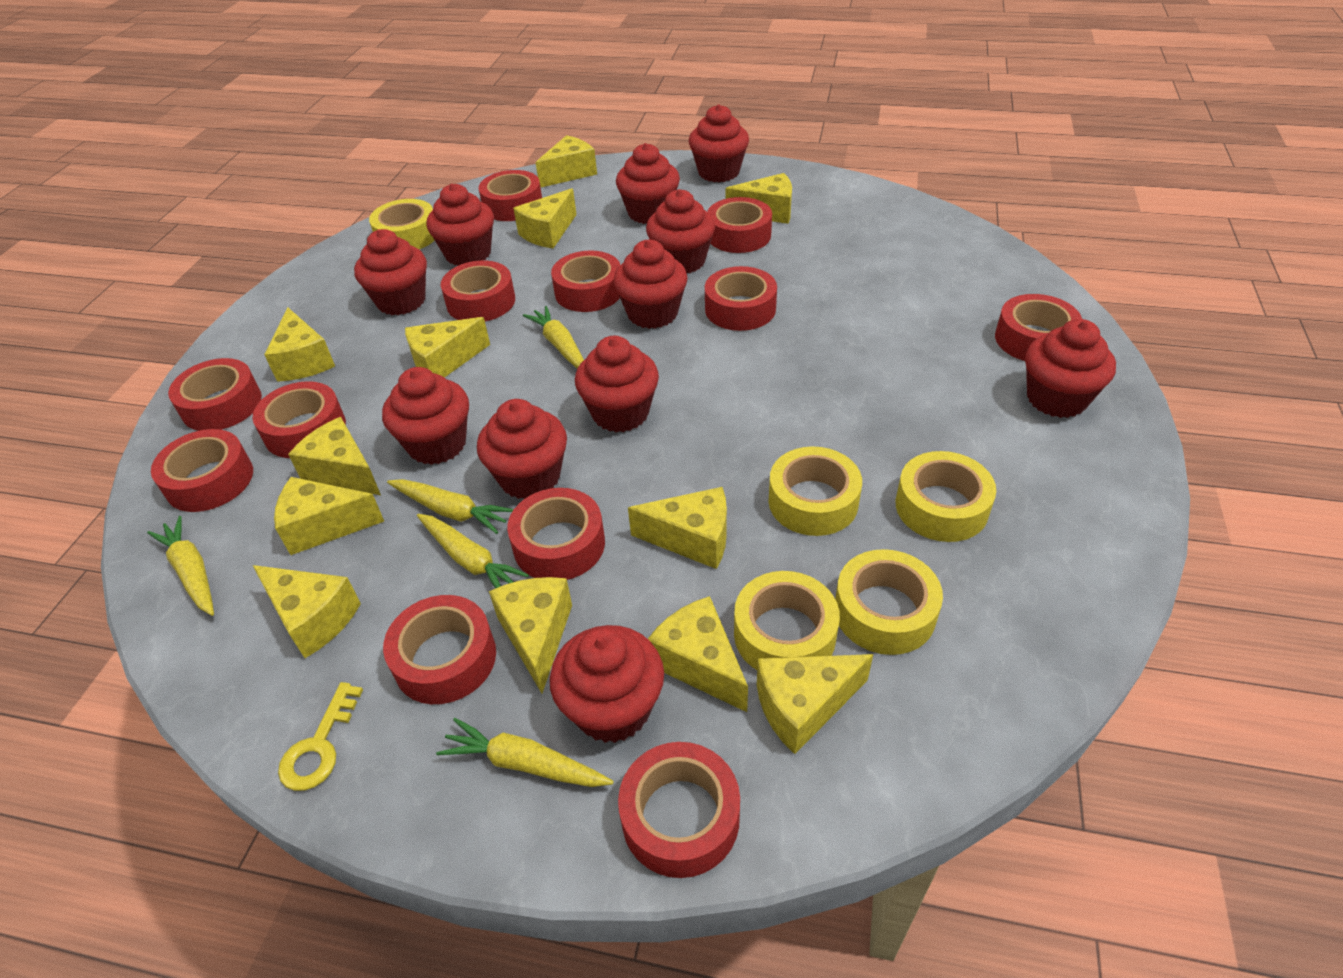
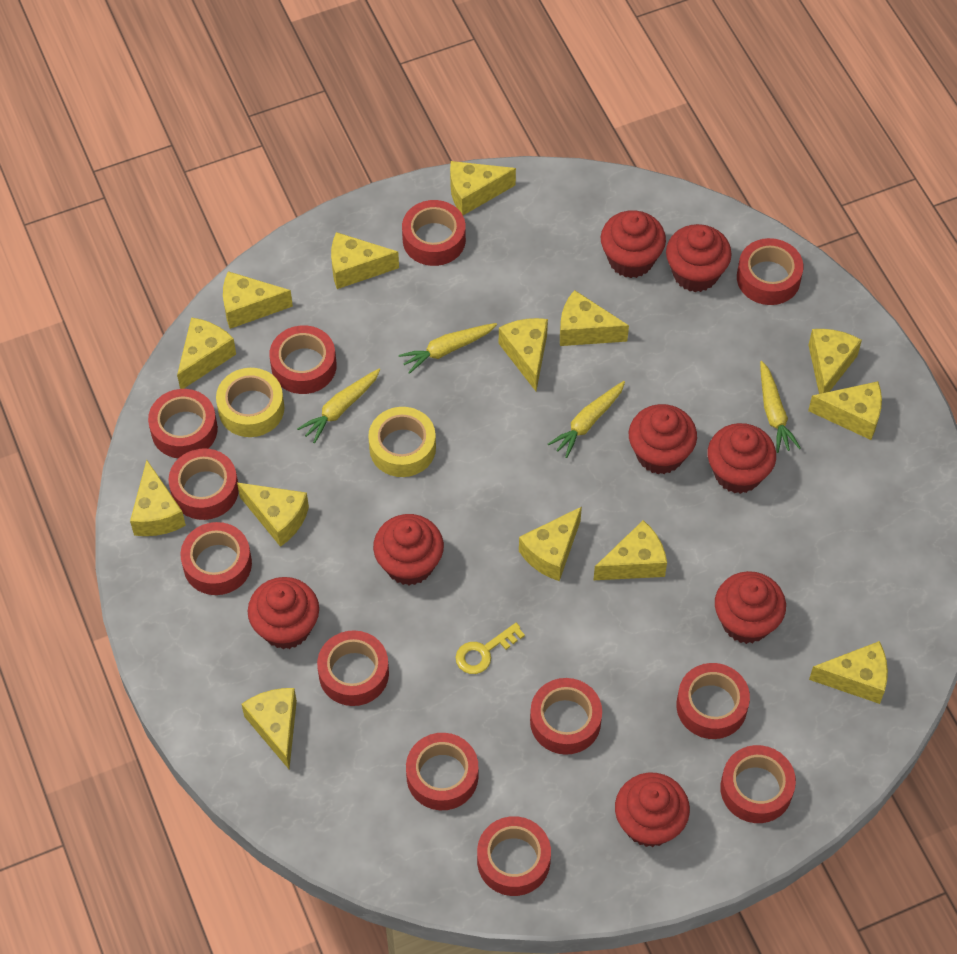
red cupcake: [354,229,427,315] [382,367,469,465] [426,184,494,266] [477,399,567,499] [550,625,664,743] [575,336,659,432] [613,240,688,329] [616,143,680,224] [646,189,715,273] [689,104,749,182] [1025,319,1116,418] = 11 -> [248,577,319,649] [373,514,444,585] [601,210,666,278] [615,773,690,847] [629,404,697,474] [666,224,732,292] [707,423,776,494] [715,571,786,644] = 8
yellow carrot: [147,516,214,616] [387,479,514,534] [417,514,529,588] [436,718,614,787] [523,306,584,368] = 5 -> [297,369,380,443] [398,323,497,374] [548,381,625,458] [760,361,801,453] = 4
yellow cheese: [253,565,361,658] [264,308,335,382] [274,477,384,555] [288,417,381,495] [405,317,490,377] [489,577,572,693] [513,188,577,248] [536,135,597,187] [628,487,727,569] [648,596,748,712] [726,173,792,224] [757,654,874,754] = 12 -> [130,460,186,536] [177,317,236,389] [223,271,293,329] [237,483,309,547] [241,688,297,769] [331,232,399,289] [450,161,516,215] [499,318,548,391] [519,507,582,581] [560,290,629,346] [594,520,667,580] [808,381,882,440] [809,329,862,394] [809,641,888,704] = 14
yellow tape: [369,199,434,249] [734,571,840,670] [768,446,862,536] [835,549,943,655] [896,451,996,542] = 5 -> [216,368,284,437] [368,407,436,477] = 2

